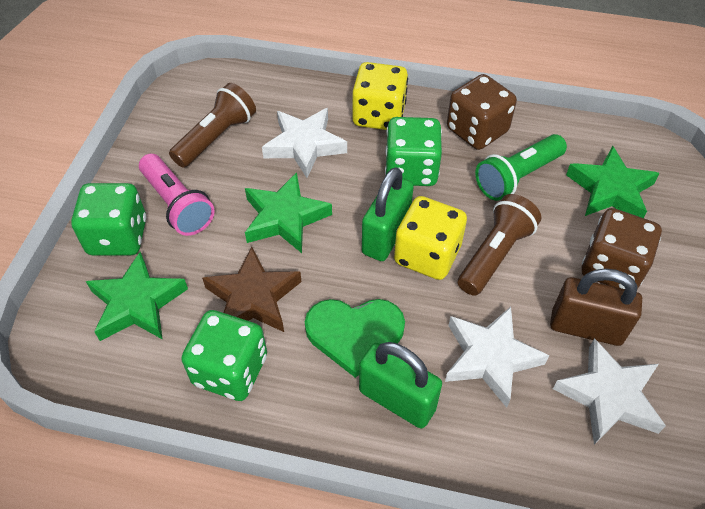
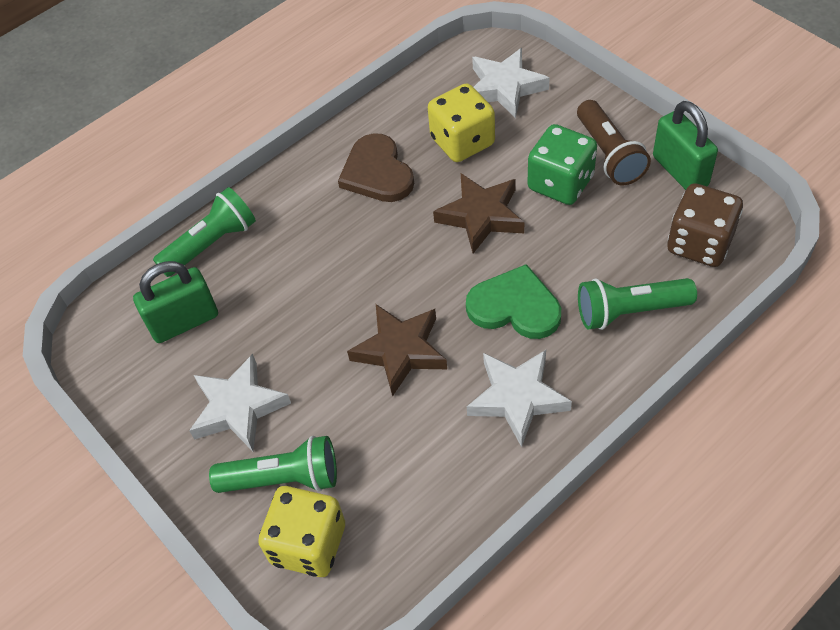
brown dice: [447,74,517,150] [582,208,662,289] = 2 -> [667,183,743,267] = 1
brown flashlight: [169,83,256,168] [458,194,542,296] = 2 -> [577,100,651,186] = 1
brown heart: none = 0 -> [338,133,414,202] = 1
brown padlock: [550,269,642,346] = 1 -> none = 0
brown star: [202,246,301,332] = 1 -> [347,304,447,397] [433,173,524,253] = 2
green dice: [71,183,146,256] [181,310,267,401] [385,117,442,186] = 3 -> [527,124,597,205] = 1
green flashlight: [475,134,567,201] = 1 -> [153,187,256,277] [209,436,337,493] [578,278,697,330] = 3
green star: [86,252,188,341] [245,172,332,253] [566,146,660,218] = 3 -> none = 0
pink flashlight: [139,154,215,236] = 1 -> none = 0

